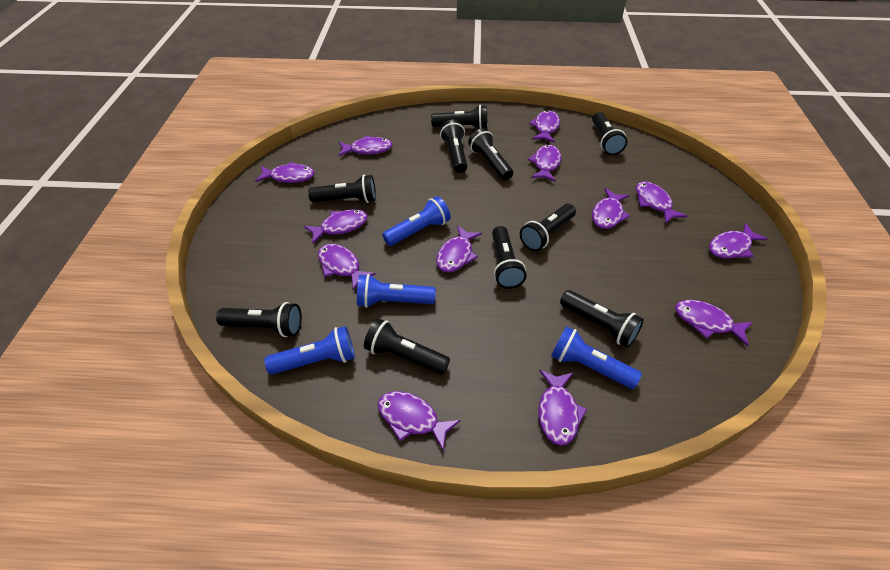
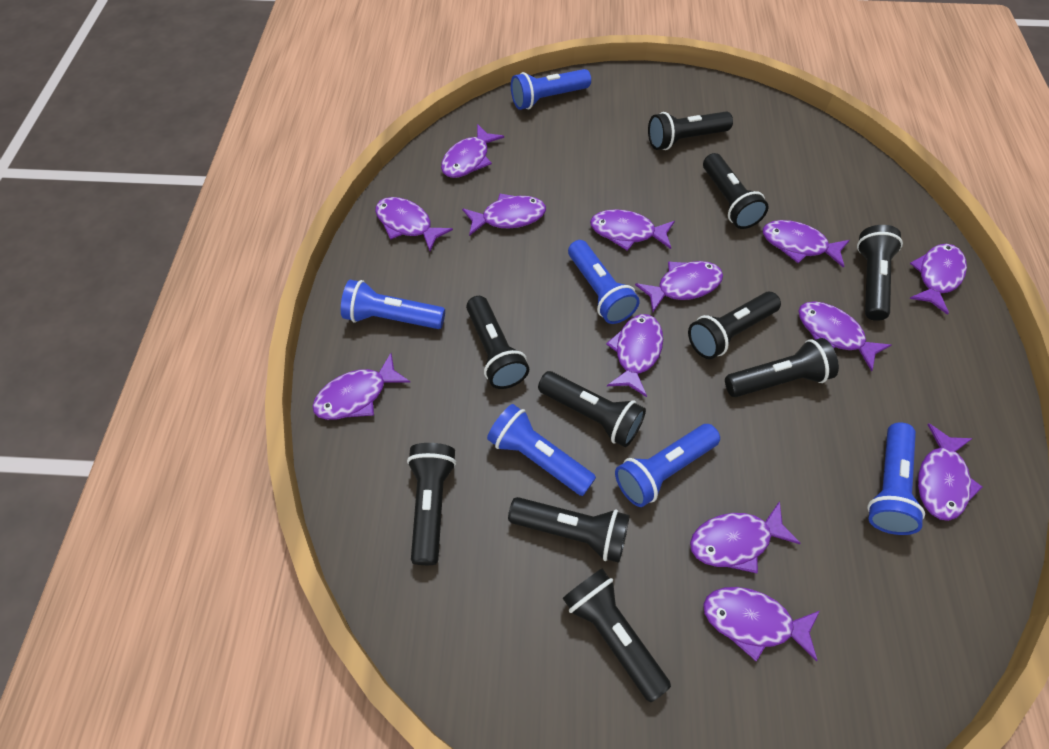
blue flashlight: [265,326,355,375] [357,274,436,308] [382,196,451,246] [551,326,642,389] = 4 -> [341,280,445,329] [487,404,596,496] [511,69,591,110] [568,240,640,324] [615,424,720,507] [867,422,925,535] = 6

